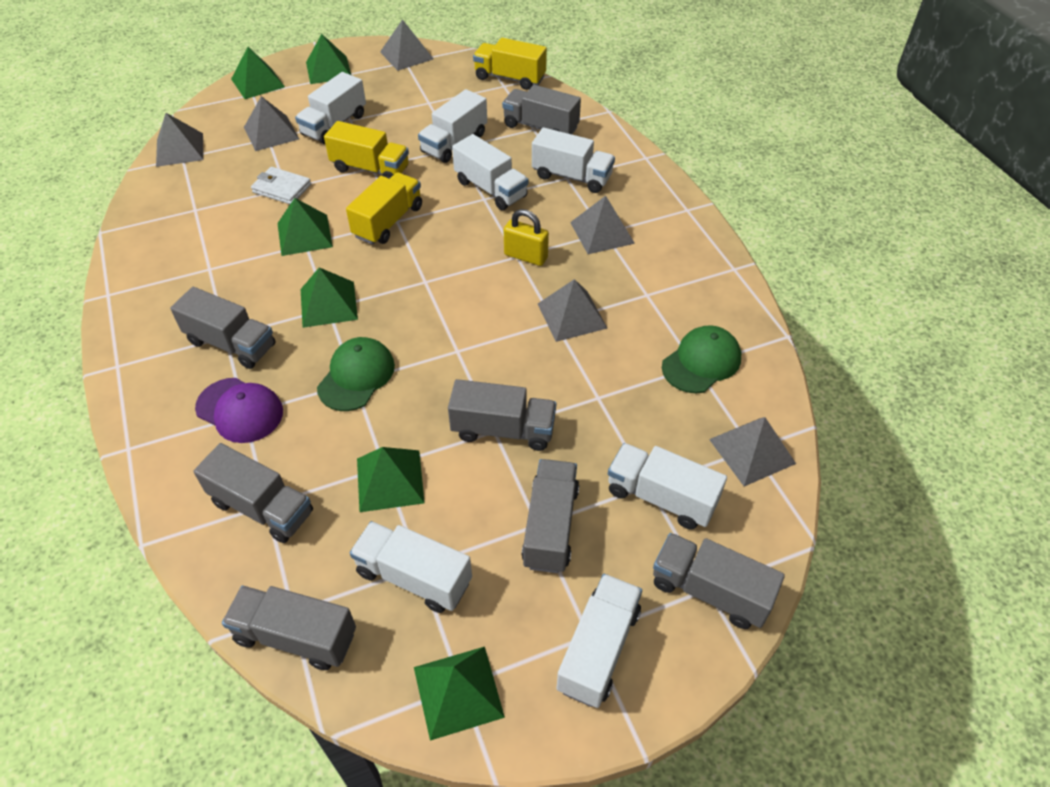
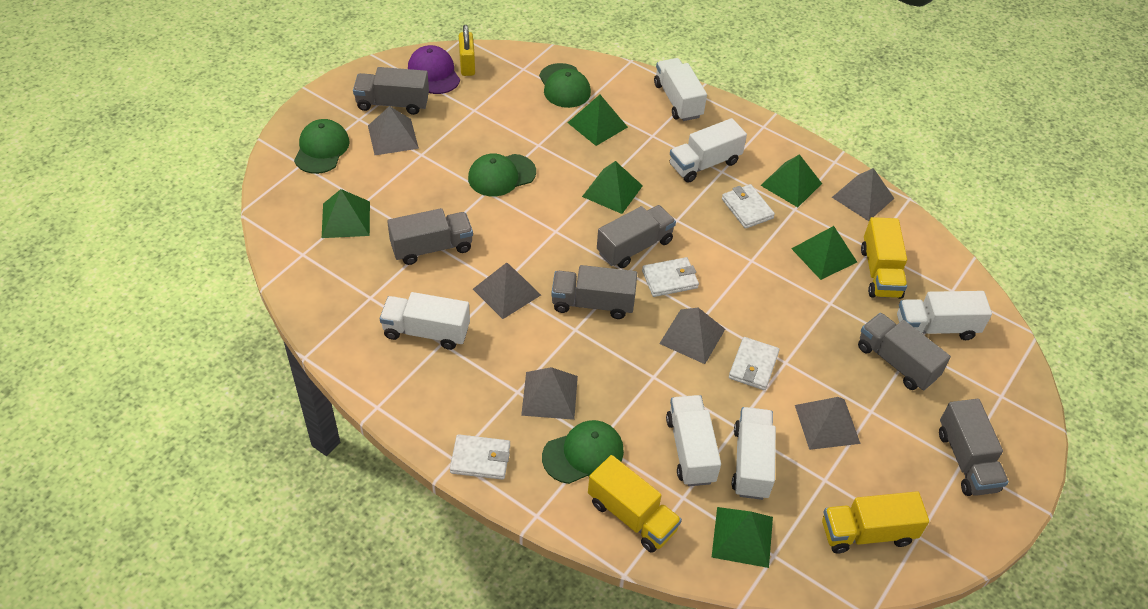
green cap: [317,337,395,411] [662,325,741,393] = 2 -> [294,119,350,174] [468,153,536,196] [539,63,591,108] [542,420,624,484] = 4
grey truck: [170,287,275,369] [193,443,313,543] [222,585,356,670] [448,379,556,451] [502,85,581,134] [521,459,579,573] [653,533,785,629] = 7 -> [353,67,429,115] [387,208,473,265] [551,265,637,319] [597,205,676,268] [858,313,951,391] [939,399,1009,496] = 6
white truck: [295,72,366,144] [350,521,472,613] [418,89,487,163] [452,134,528,210] [532,127,615,193] [556,574,642,708] [608,443,727,530] = 7 -> [380,292,470,350] [654,58,707,121] [666,395,721,486] [670,118,747,183] [732,407,776,500] [897,291,992,340] = 6
white wallet: [251,167,311,204] = 1 -> [450,434,510,480] [642,257,699,297] [722,184,775,229] [729,337,780,390] = 4

